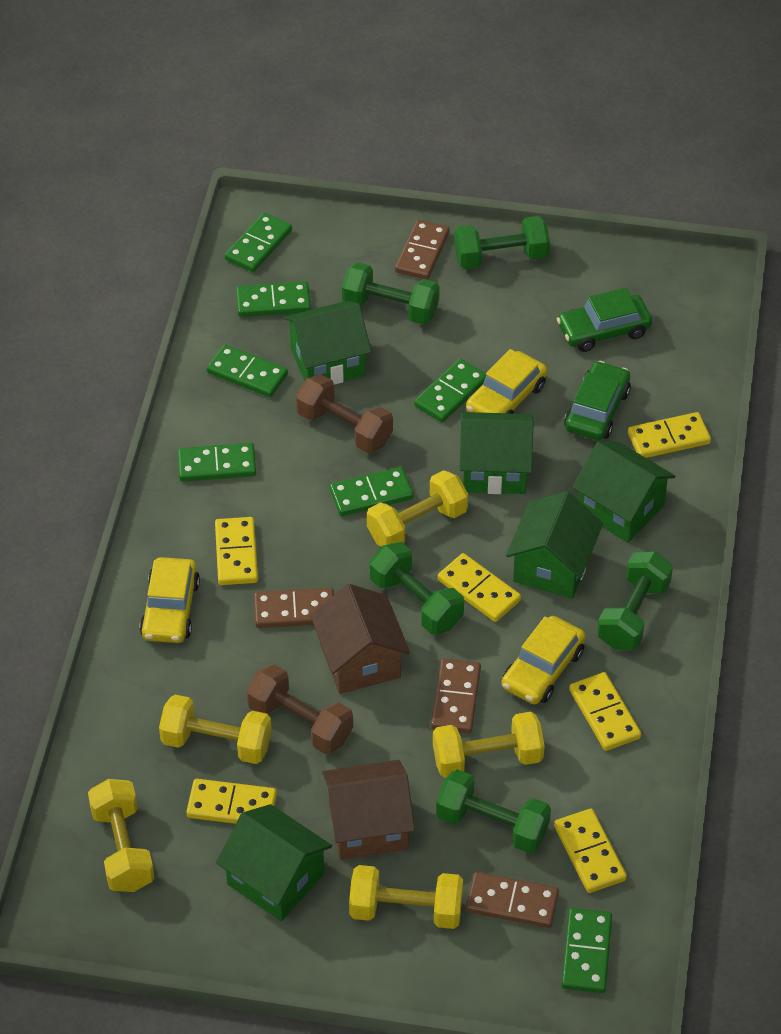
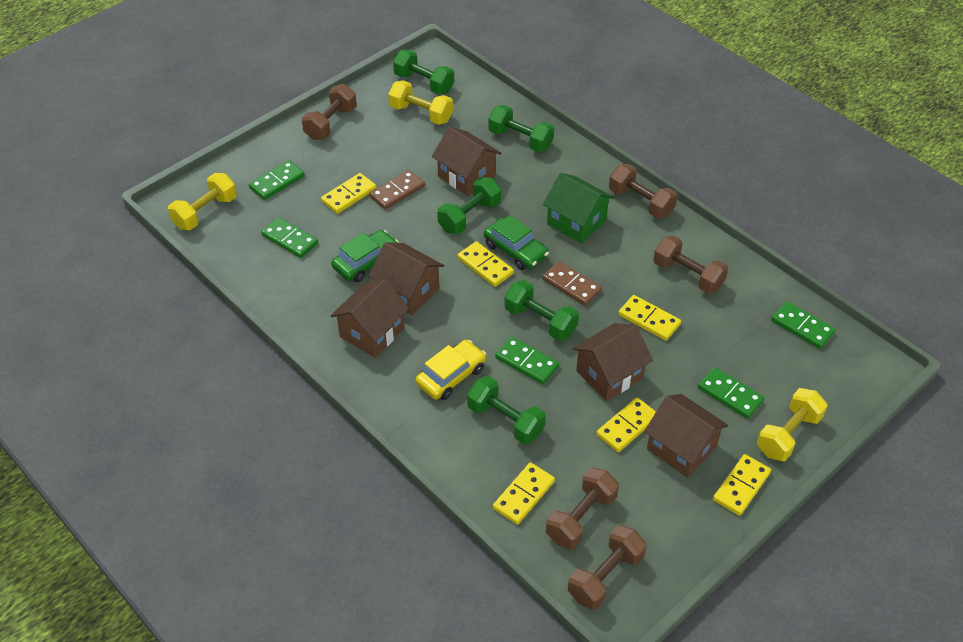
brown domino: [254,587,334,628] [395,220,450,280] [431,658,481,733] [466,872,559,928] = 4 -> [369,170,425,210] [542,261,602,306] = 2
brown dumbbell: [247,664,353,754] [296,374,393,453] = 2 -> [302,84,357,140] [546,468,619,549] [568,525,647,610] [609,164,677,219] [653,235,728,294] = 5
brown house: [310,584,410,694] [322,760,415,860] = 2 -> [331,279,409,358] [369,242,444,315] [432,127,501,196] [572,323,653,401] [644,394,728,478] = 5
green domino: [177,443,256,482] [207,344,288,397] [225,213,292,272] [236,281,311,317] [330,467,413,516] [414,359,486,423] [561,908,612,993] = 7 -> [249,160,305,200] [261,217,318,258] [495,337,559,384] [698,367,764,419] [771,301,835,349] = 5
green house: [216,804,332,921] [284,301,371,385] [460,412,533,494] [506,491,603,599] [572,441,675,543] = 5 -> [543,173,614,243] = 1
yellow car: [139,557,200,643] [466,349,547,414] [501,616,586,704] = 3 -> [415,340,486,400] = 1
yellow dumbbell: [88,779,154,892] [159,695,272,764] [349,865,463,929] [367,470,468,547] [433,712,545,778] = 5 -> [168,173,237,230] [388,80,453,125] [757,388,828,461] = 3

